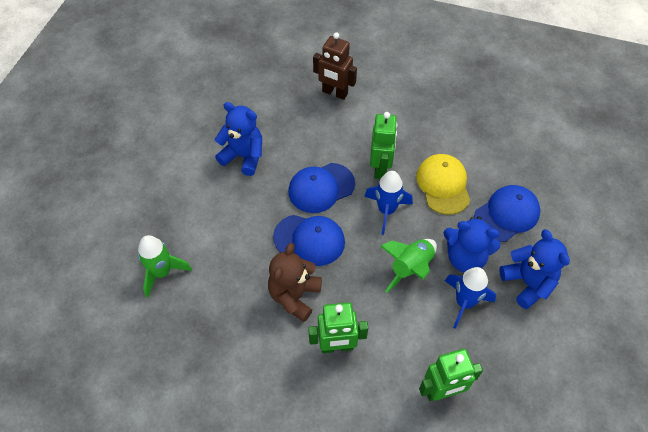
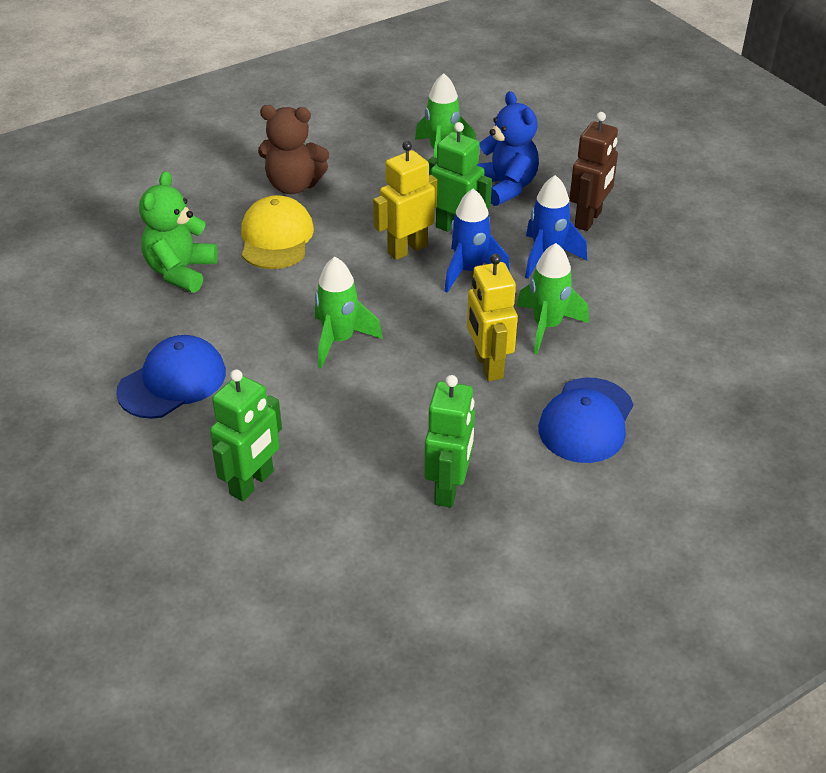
blue cap: [273,215,345,266] [288,163,355,213] [474,185,541,242] = 3 -> [116,335,226,419] [538,378,634,463] = 2
blue teddy bear: [215,102,262,176] [443,217,501,273] [499,229,570,309] = 3 -> [477,91,539,206] = 1
green rocket: [138,235,192,298] [380,239,437,293] = 2 -> [315,257,383,368] [415,73,476,158] [517,243,589,354] = 3
green teddy bear: none = 0 -> [139,171,218,293] = 1
yellow robot: none = 0 -> [373,141,437,260] [467,254,518,381] = 2

